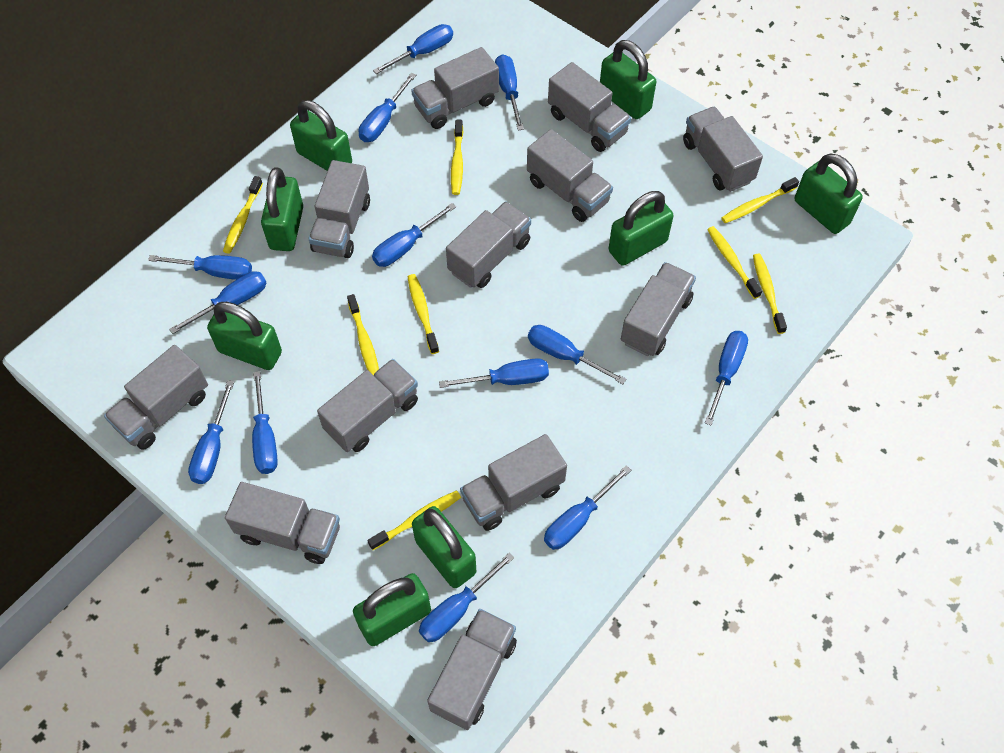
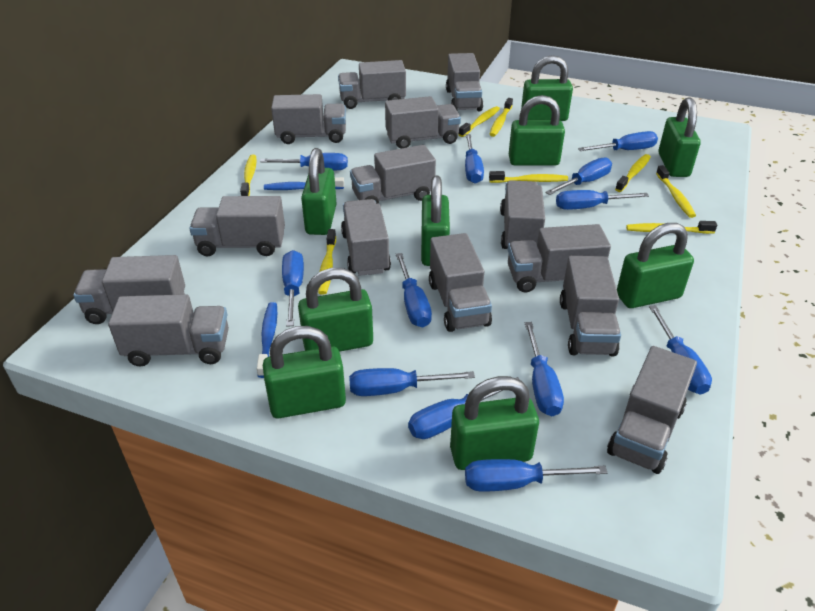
blue screwdriver: [148,255,252,280] [169,271,266,334] [188,380,234,484] [252,371,278,474] [359,73,416,142] [372,203,456,267] [373,24,453,74] [419,552,515,642] [439,358,549,388] [495,54,524,130] [528,325,626,384] [544,465,631,550] [705,331,748,425] = 13 -> [260,153,348,170] [282,250,304,327] [349,368,475,396] [396,253,432,327] [408,377,520,439] [465,134,484,184] [465,459,607,492] [524,322,564,416] [545,157,612,195] [556,190,649,210] [578,131,658,151] [649,305,712,395] = 12
blue toothbrush: none = 0 -> [257,302,277,378] [264,177,344,190] = 2
green padlock: [207,302,282,370] [261,167,303,251] [290,100,352,171] [353,573,431,646] [412,506,476,588] [600,40,656,119] [608,191,674,266] [795,153,863,234] = 8 -> [263,326,346,418] [298,268,373,352] [301,148,337,235] [421,176,450,266] [450,376,539,470] [509,95,565,166] [521,55,573,121] [617,223,694,308] [659,97,701,177] = 9
grey truck: [104,345,208,450] [225,482,340,564] [309,160,370,258] [317,359,418,452] [411,47,499,129] [427,609,517,730] [446,201,531,288] [460,434,567,531] [527,129,613,222] [548,62,631,152] [621,262,696,356] [683,106,763,192] = 12 -> [73,255,185,324] [108,294,229,367] [189,196,285,256] [271,94,346,144] [338,60,406,109] [341,199,391,276] [350,145,436,204] [385,96,461,149] [429,233,492,332] [446,53,483,111] [500,180,545,249] [508,224,611,292] [560,256,621,356] [607,346,697,474] = 14

